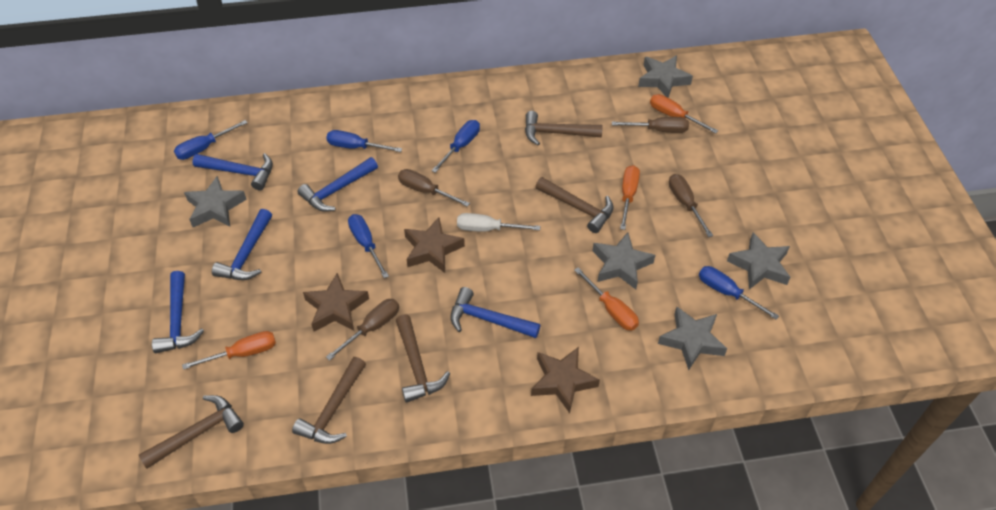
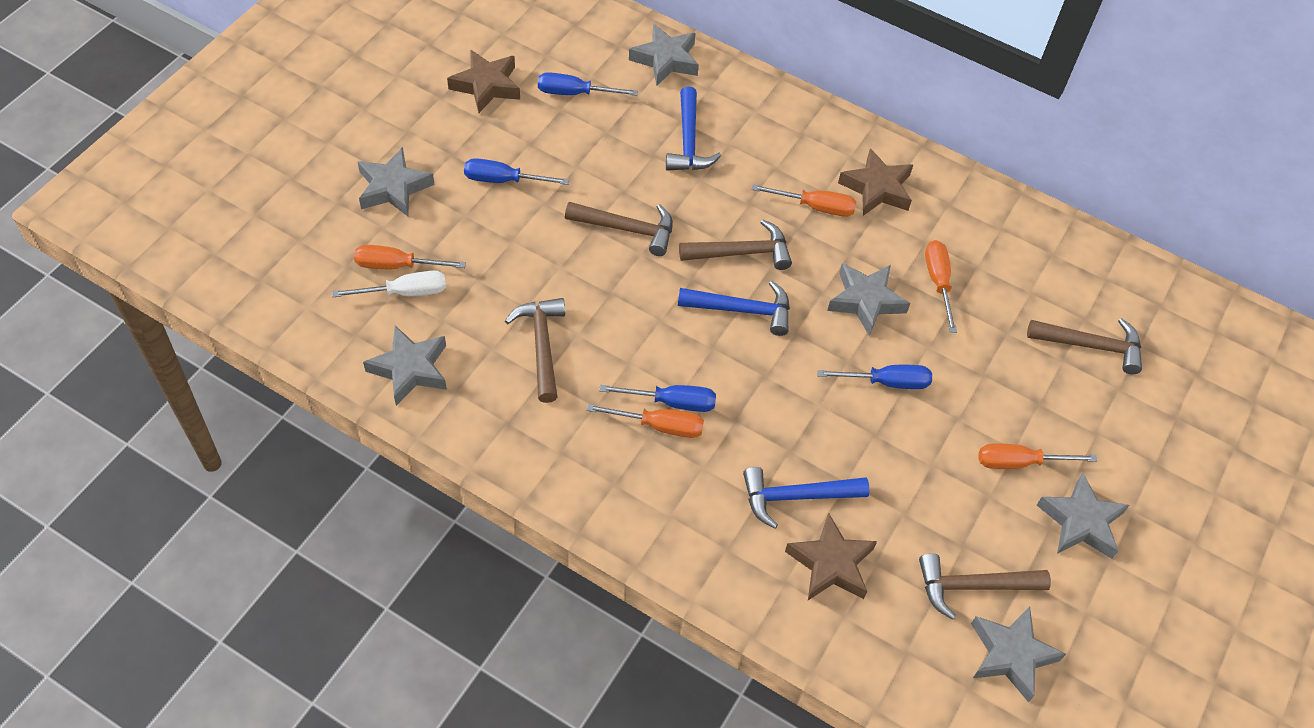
blue hammer: [152,271,204,353] [192,153,273,191] [212,209,272,280] [297,157,378,212] [450,287,541,338] = 5 -> [666,87,721,170] [678,281,790,336] [743,467,869,529] = 3
blue screwdriver: [174,120,248,160] [326,130,402,152] [348,214,389,278] [431,120,480,173] [699,266,779,320] = 5 -> [464,158,569,185] [538,72,638,96] [599,385,716,412] [817,365,932,389] = 4
brown screwdriver: [326,299,399,361] [398,169,470,207] [612,117,689,133] [669,174,713,237] = 4 -> none = 0
grey star: [184,176,247,227] [592,232,655,289] [638,55,693,98] [658,307,727,370] [727,233,790,289] = 5 -> [358,147,435,216] [363,326,447,406] [629,24,699,86] [827,263,910,336] [971,606,1066,703] [1037,473,1130,559] = 6
orange screwdriver: [182,331,276,370] [574,267,639,331] [620,165,640,230] [650,94,718,133] = 4 -> [354,245,466,269] [586,404,704,438] [751,184,856,217] [925,240,957,333] [979,443,1097,469] = 5

